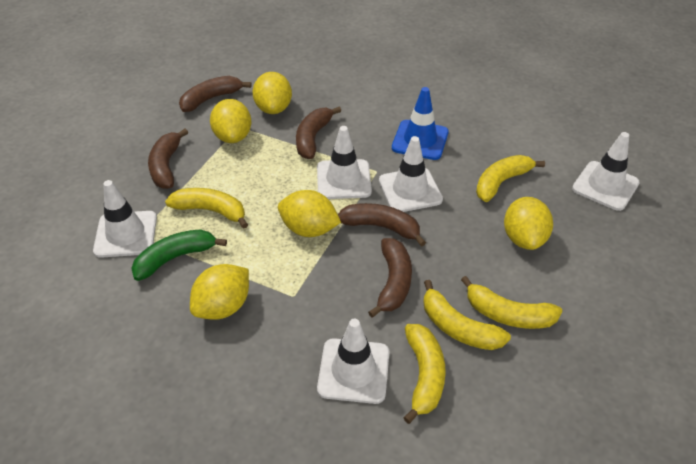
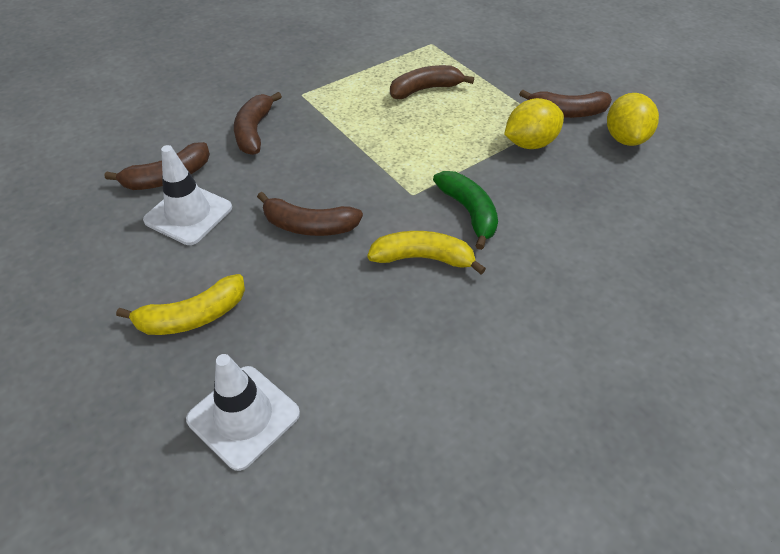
blue traffic cone: [392,87,449,160] = 1 -> none = 0
white traffic cone: [93,180,157,258] [317,126,372,199] [317,319,389,404] [379,136,443,212] [572,132,640,211] = 5 -> [143,145,232,245] [186,354,300,471] = 2
yellow banana: [165,188,248,229] [404,324,446,424] [423,280,511,350] [461,276,562,329] [476,155,545,202] = 5 -> [116,274,245,335] [367,231,486,274] = 2
yellow lemon: [190,264,249,320] [210,99,251,143] [252,72,292,114] [278,190,341,237] [504,197,553,250] = 5 -> [504,98,564,149] [607,93,659,146] = 2

